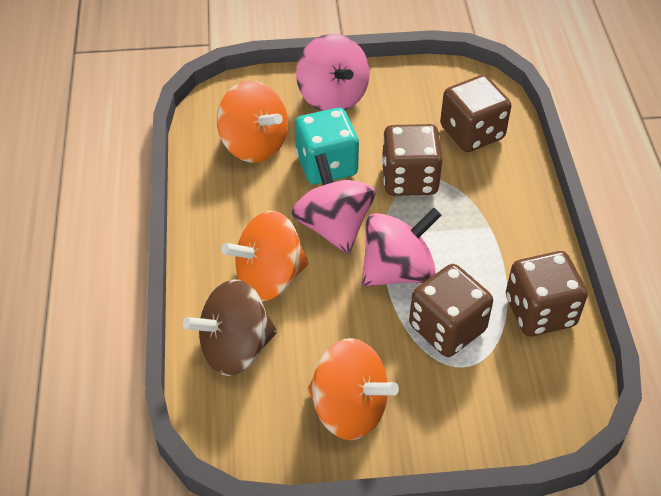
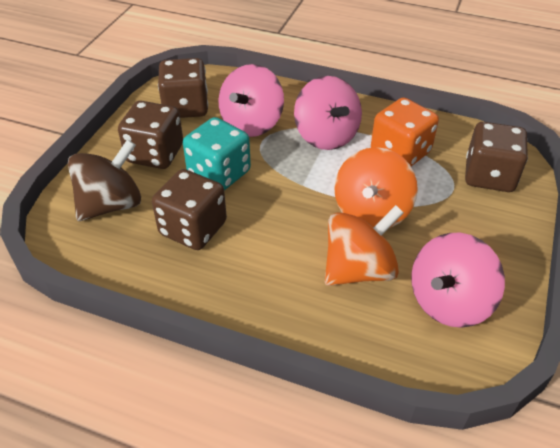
orange dice: none = 0 -> [371,97,439,166] = 1
orange spinning top: [217,81,288,163] [222,211,309,301] [308,338,399,440] = 3 -> [325,205,404,286] [334,147,418,228] = 2

